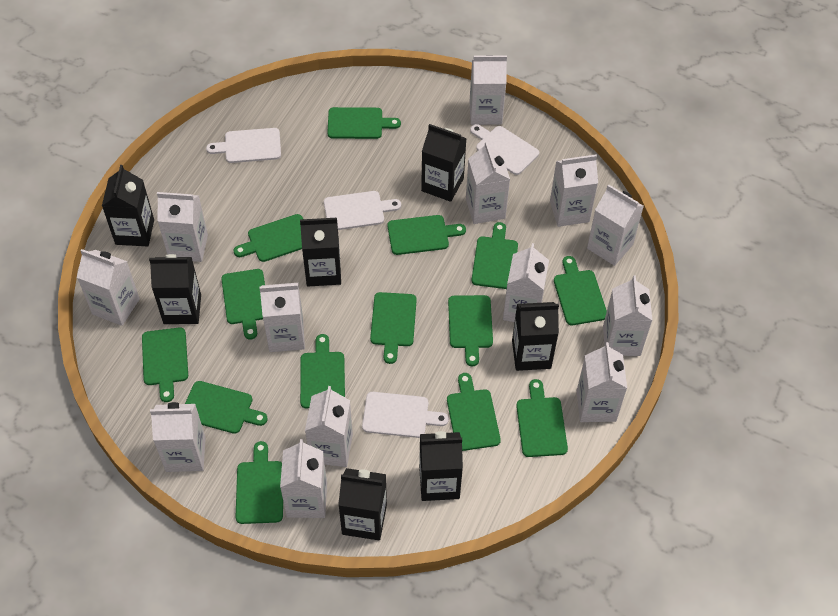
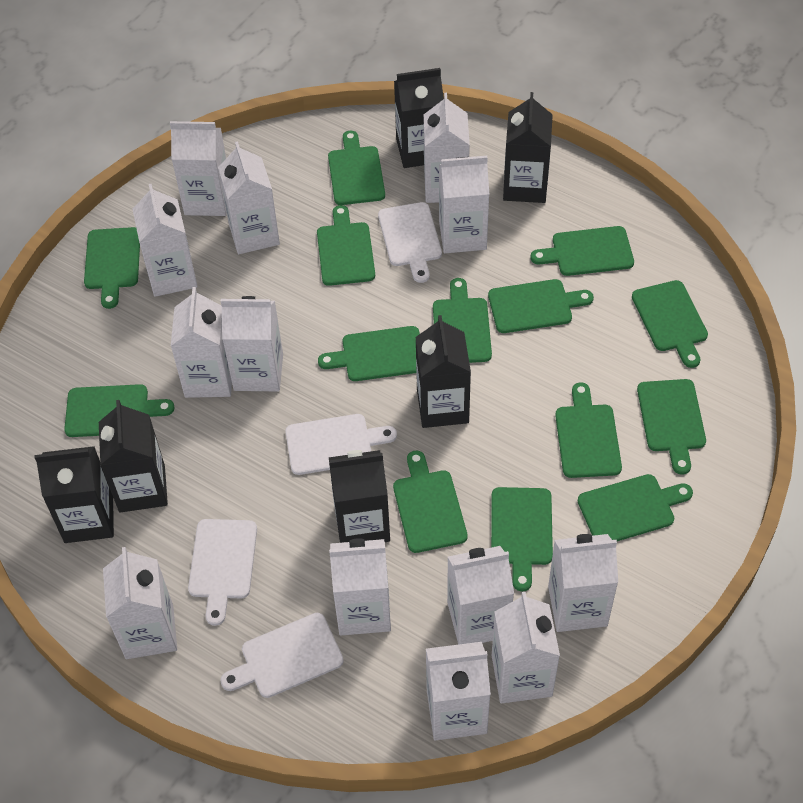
black carton: [102,165,154,246] [149,254,201,324] [300,218,341,286] [338,468,387,540] [419,431,463,501] [421,124,467,202] [512,302,559,371] = 7 -> [34,446,114,543] [99,400,168,513] [329,450,390,543] [394,68,444,168] [416,315,471,428] [503,92,553,203] = 6

